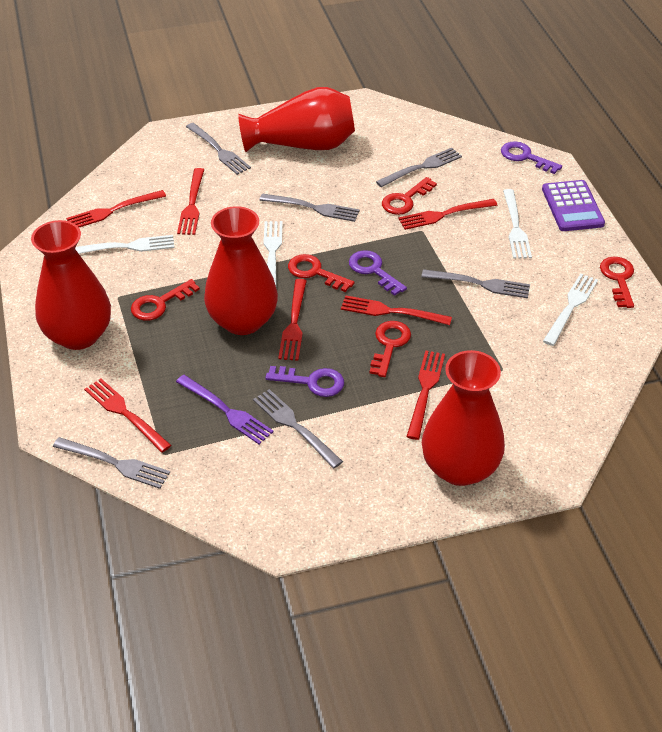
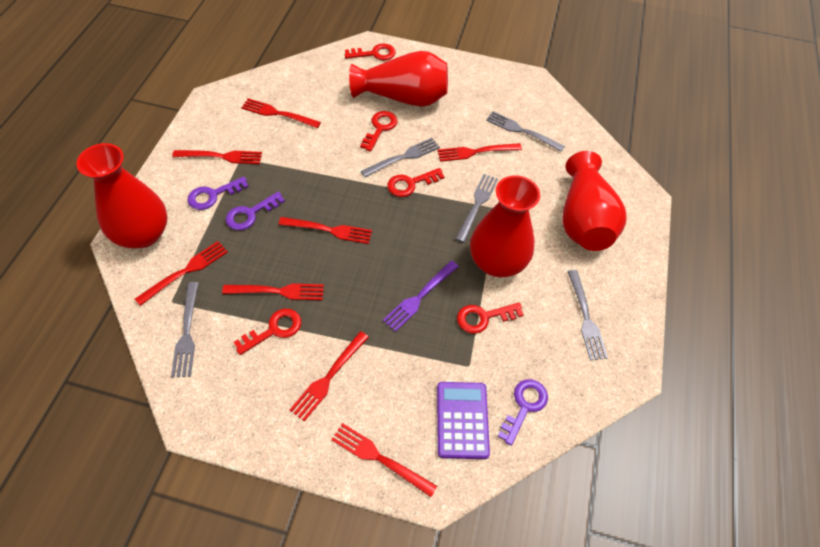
grey fork: [53,437,170,489] [186,123,251,175] [253,389,343,469] [260,194,360,222] [376,148,462,187] [421,269,530,298] = 6 -> [171,282,199,377] [361,138,440,177] [456,174,498,243] [486,111,565,152] [567,270,608,360] = 5
red fork: [66,190,166,227] [84,379,171,453] [177,168,204,235] [278,279,307,361] [341,296,452,325] [398,199,498,230] [407,350,445,440] = 7 -> [135,241,228,306] [172,150,262,164] [222,283,324,300] [241,98,321,128] [278,217,372,244] [290,331,369,422] [331,423,437,497] [437,143,522,162] = 8
white fork: [75,235,174,254] [263,221,283,289] [503,189,532,259] [543,274,598,346] = 4 -> none = 0

